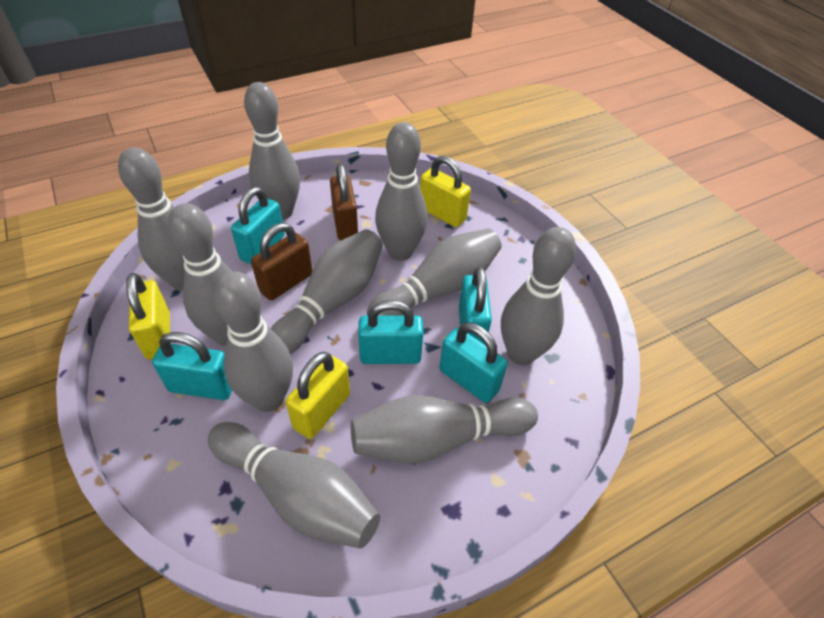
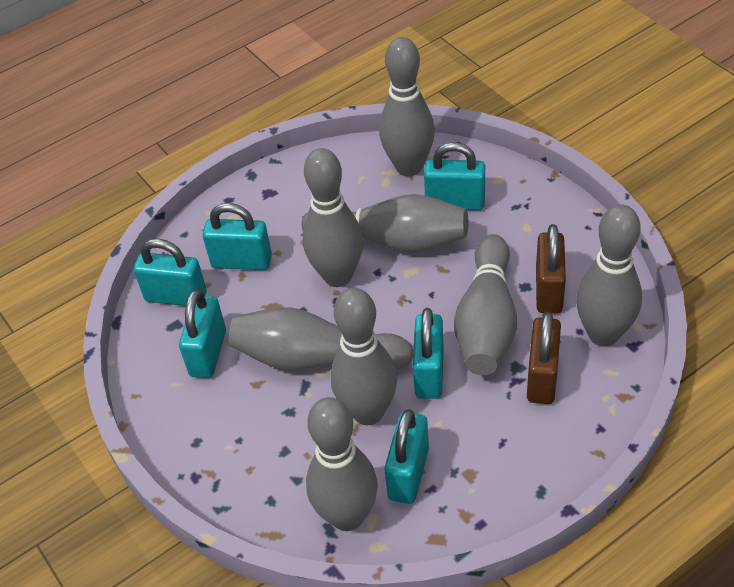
grey bowling pin: [118,147,185,290] [168,203,233,346] [208,422,380,549] [213,271,293,412] [244,82,300,220] [271,229,383,354] [351,395,538,464] [367,229,502,316] [375,122,428,261] [501,227,576,365] = 10 -> [229,307,413,370] [302,194,468,253] [303,148,363,287] [306,397,378,531] [331,288,397,425] [379,37,435,176] [454,234,517,375] [576,204,642,347] = 8
turquoise padlock: [152,332,232,400] [231,187,285,265] [358,300,423,364] [439,323,508,403] [459,267,492,344] = 5 -> [134,239,207,306] [179,289,226,378] [202,203,272,270] [384,409,429,504] [413,308,444,399] [424,142,485,210] = 6
yellow padlock: [126,273,170,359] [286,352,350,439] [420,156,471,227] = 3 -> none = 0

